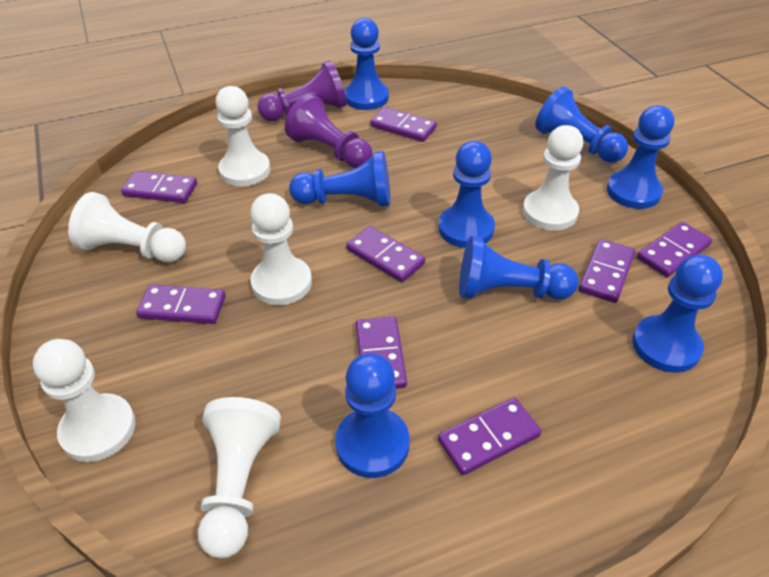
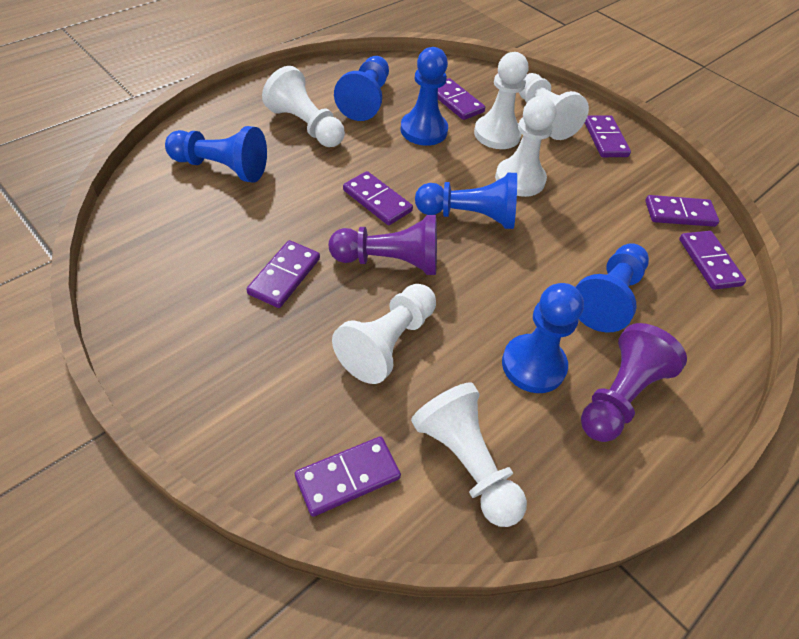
blue pawn: [289,151,390,207] [335,353,410,478] [344,18,389,110] [438,141,495,248] [459,236,578,300] [535,87,628,163] [607,105,674,209] [632,254,723,373] = 8 -> [165,126,267,183] [334,56,389,121] [400,47,448,146] [415,173,517,229] [502,283,584,393] [576,243,649,333] = 6
purple domino: [121,171,197,203] [136,284,226,324] [346,226,425,282] [356,316,407,389] [370,107,437,142] [438,398,541,475] [579,239,636,303] [637,222,712,277] = 8 -> [246,240,320,308] [295,436,401,517] [343,171,413,225] [438,78,485,120] [585,115,631,157] [645,195,719,227] [679,231,746,290] = 7

